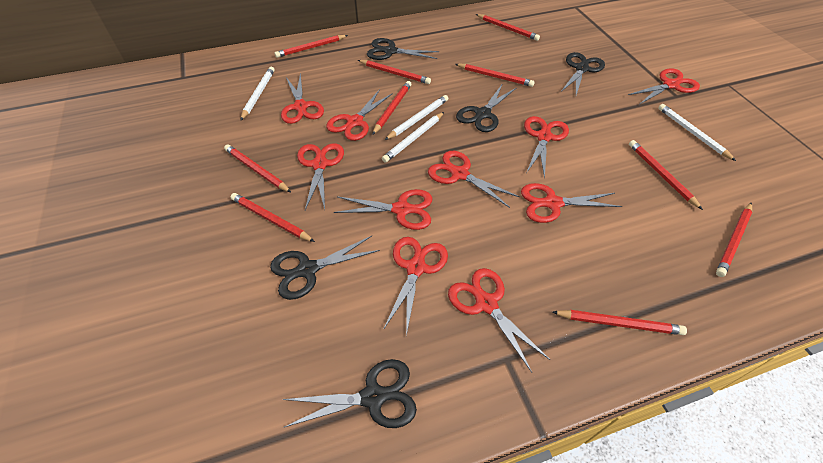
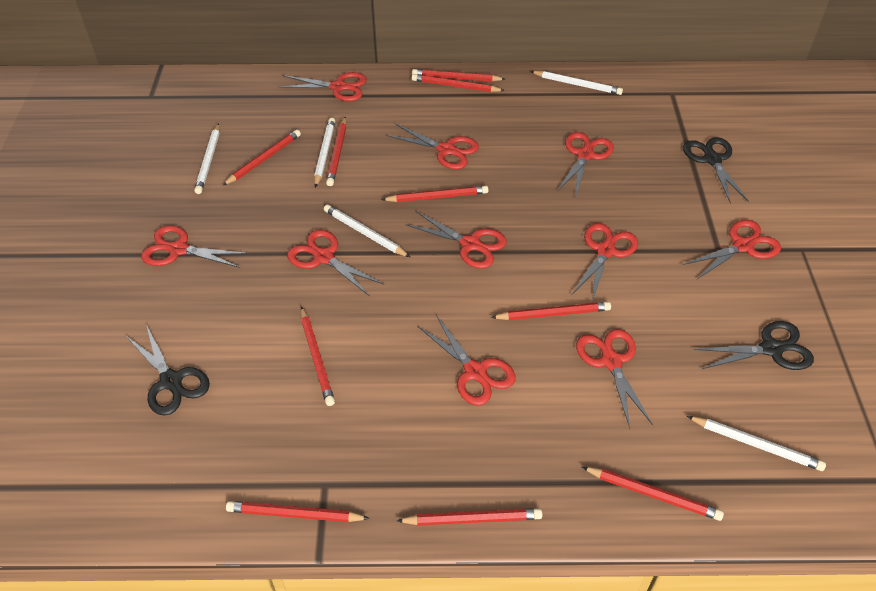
black scissors: [270,236,380,300] [282,359,417,428] [367,38,439,60] [456,83,516,132] [561,52,605,95] = 5 -> [126,324,210,416] [683,137,749,204] [694,321,814,370] = 3
white pencil: [240,67,275,121] [382,112,444,163] [385,95,448,140] [658,104,736,161] = 4 -> [194,123,220,194] [314,118,335,188] [324,205,410,257] [530,71,623,95] [687,416,826,471] = 5

